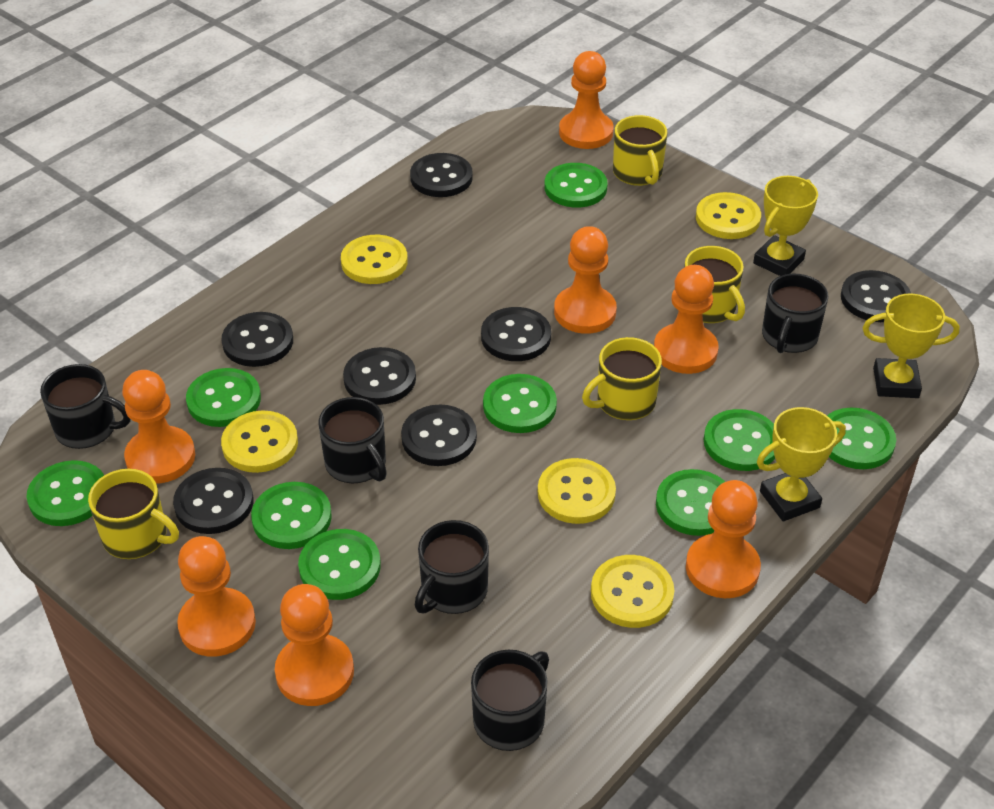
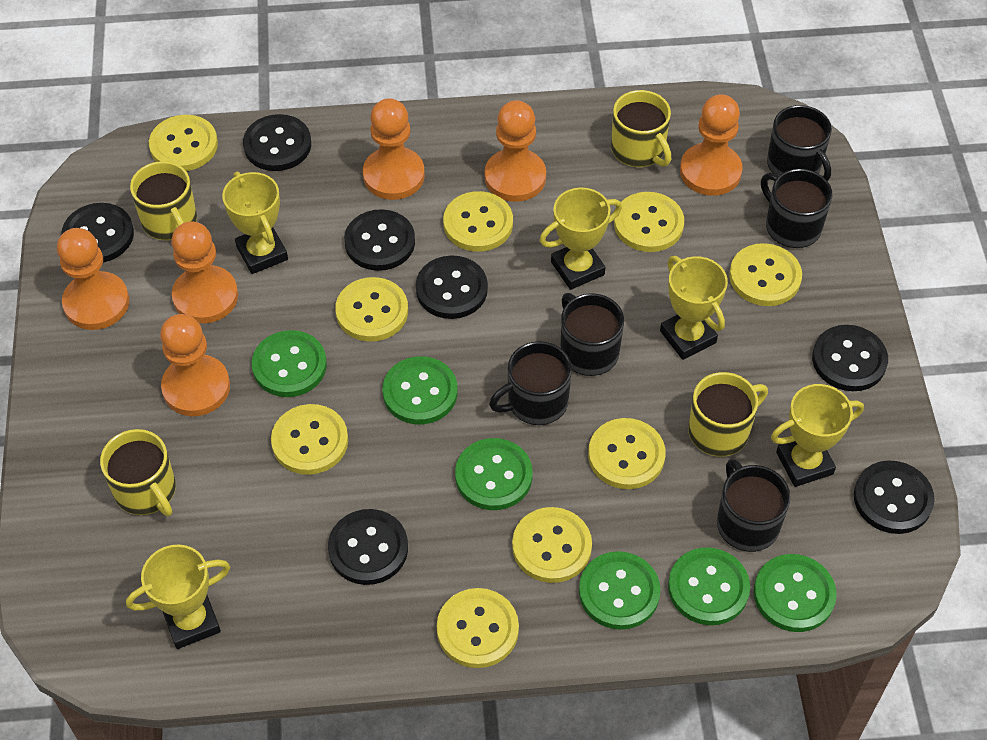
green button: [26,460,104,526] [186,368,261,427] [251,482,332,549] [298,529,381,600] [483,374,557,433] [544,163,608,208] [656,469,725,536] [704,409,775,471] [827,408,896,469] = 9 -> [252,330,327,397] [382,356,458,424] [455,438,533,510] [579,551,661,630] [668,547,750,625] [754,554,837,632] = 6
orange pawn: [122,370,195,483] [177,536,256,657] [275,584,354,706] [554,226,617,334] [559,51,614,149] [654,265,719,374] [686,480,761,598] = 7 -> [57,228,129,330] [160,314,230,416] [171,221,238,323] [363,98,425,200] [485,100,546,202] [680,94,743,196] = 6
yellow button: [221,411,298,473] [341,235,408,284] [538,458,616,524] [591,555,674,628] [696,192,761,239] = 5 -> [149,115,218,171] [271,404,348,475] [335,277,408,342] [437,588,519,668] [443,191,513,252] [512,507,592,583] [588,418,666,489] [614,192,684,252] [729,243,802,306] = 9
yellow trophy: [753,176,818,276] [757,407,846,521] [862,294,960,398] = 3 -> [126,544,230,649] [222,172,288,274] [539,188,622,290] [660,256,728,360] [771,384,864,487] = 5

